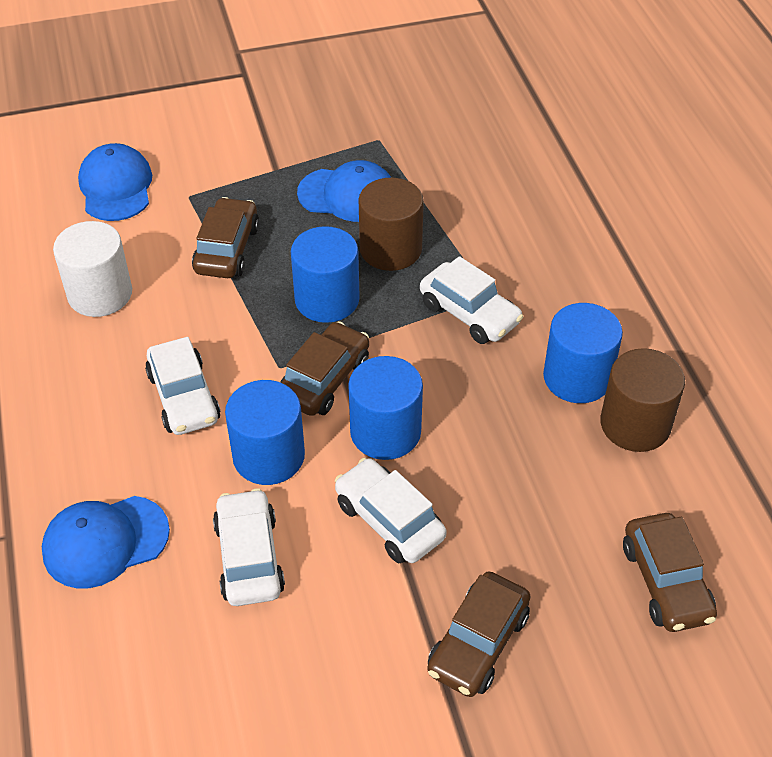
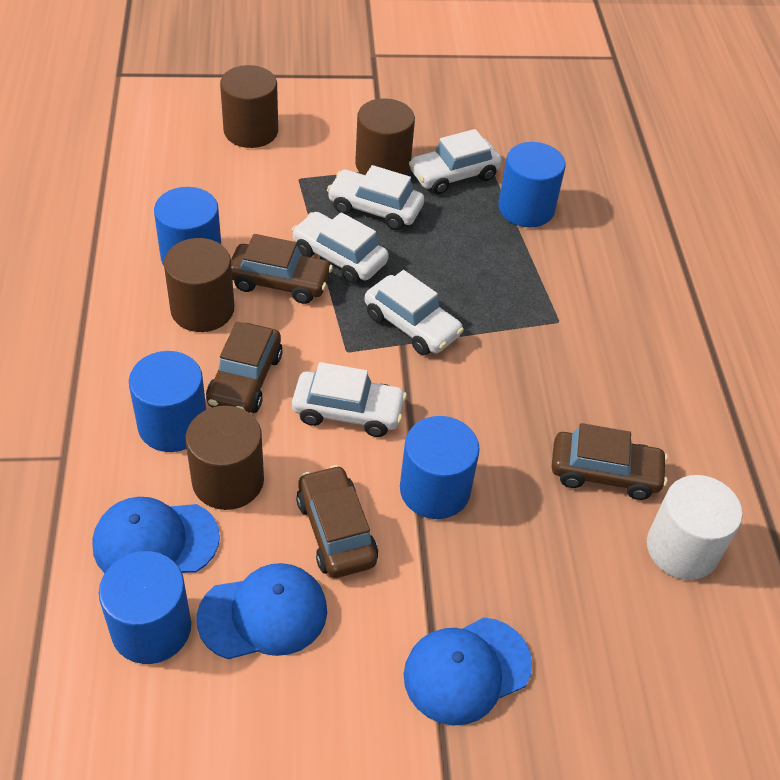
blue cylinder: [225,380,305,485] [291,226,360,323] [348,356,423,460] [543,303,623,403] = 4 -> [99,551,191,664] [129,351,206,452] [154,187,221,265] [400,416,480,519] [498,142,566,227] = 5
brown cylinder: [359,178,424,271] [600,348,685,452] = 2 -> [164,238,234,332] [186,406,264,510] [220,65,278,148] [355,98,415,175] = 4
white car: [145,337,220,435] [213,488,285,606] [335,458,446,563] [420,256,523,344] = 4 -> [292,212,389,284] [292,362,407,437] [327,165,424,230] [365,270,464,355] [409,129,502,195] = 5

